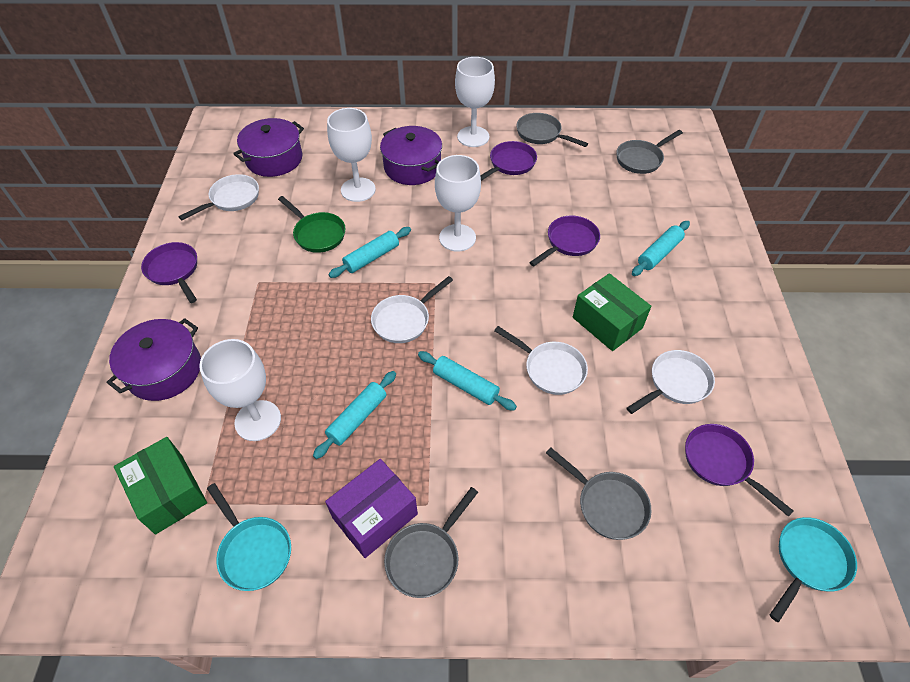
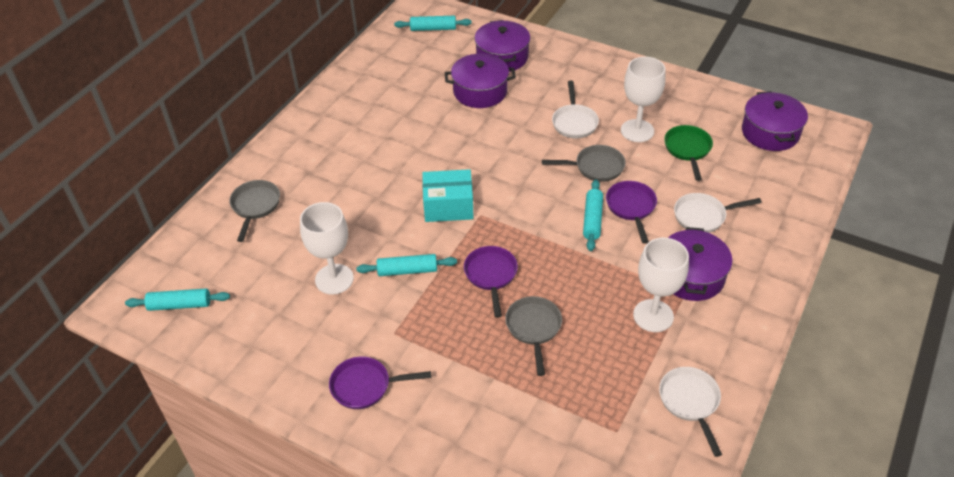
green box: [114,437,207,535] [573,273,652,351] = 2 -> none = 0
grey pan: [384,487,478,598] [516,113,588,147] [546,447,651,540] [616,130,683,174] = 4 -> [230,180,280,242] [505,296,562,376] [542,145,626,182] = 3
purple box: [325,459,418,558] = 1 -> none = 0
purple pan: [141,242,197,303] [480,141,537,181] [529,215,600,266] [685,424,794,517] = 4 -> [329,356,431,409] [464,246,518,318] [606,181,657,243] = 3
purple pot: [107,318,201,401] [233,118,304,177] [380,126,442,185] = 3 -> [445,54,516,108] [475,20,530,72] [668,227,733,301] [742,91,808,151] = 4
turquoise box: none = 0 -> [422,169,474,222] = 1
turquoise pan: [207,483,291,591] [770,517,857,622] = 2 -> none = 0
white goblet: [199,339,281,441] [327,108,376,202] [435,155,481,252] [455,57,495,147] = 4 -> [300,202,354,295] [621,57,666,142] [633,238,689,332] = 3
white pan: [178,174,259,220] [371,276,453,343] [494,326,588,395] [627,350,715,414] = 4 -> [552,81,599,138] [659,367,722,457] [674,193,762,233] = 3

